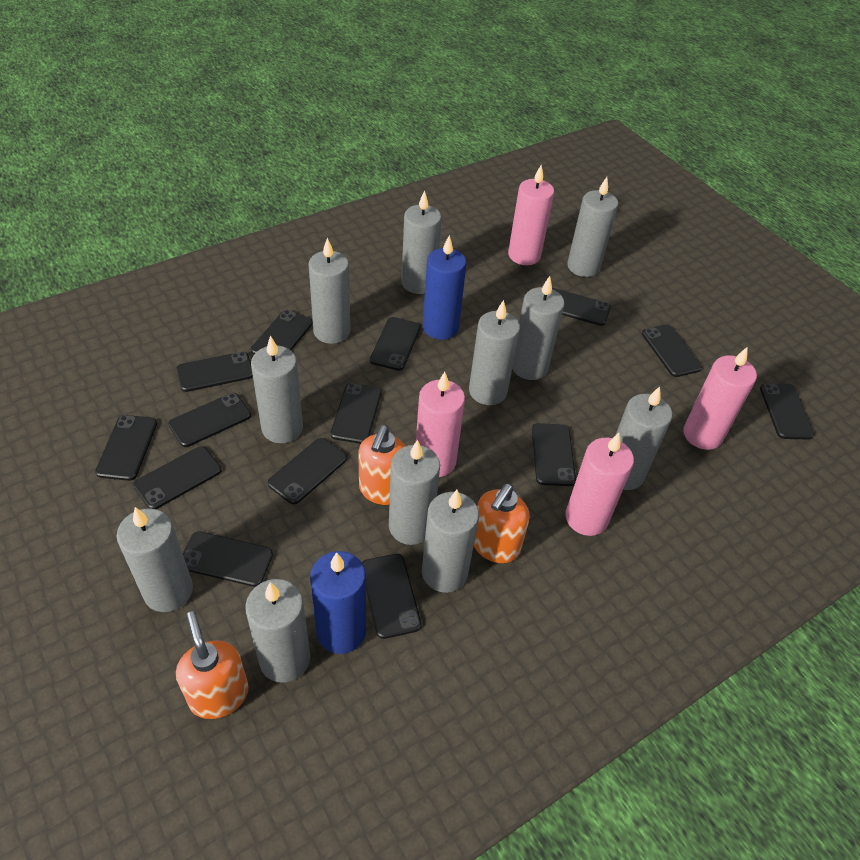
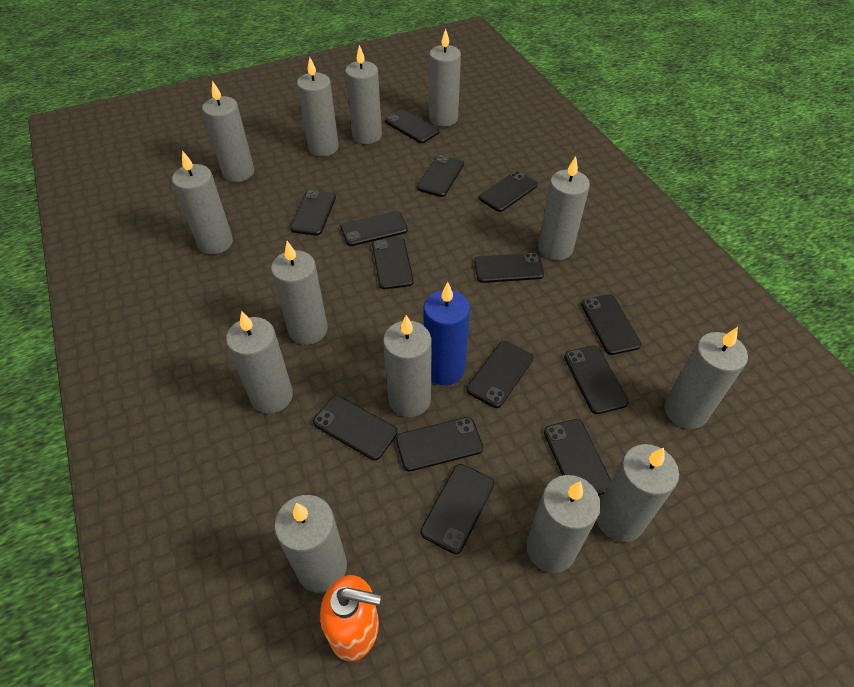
blue candle: [310,551,366,654] [423,235,467,340] = 2 -> [424,282,470,385] = 1
grey candle: [117,507,193,612] [245,579,310,683] [251,336,303,443] [308,238,351,344] [389,440,440,545] [402,190,442,294] [422,490,479,593] [469,300,520,405] [512,276,565,380] [567,177,618,277] [616,386,672,490] = 11 -> [172,150,233,254] [202,81,254,182] [226,311,293,414] [271,241,328,345] [274,495,347,593] [297,57,339,157] [345,45,382,144] [383,315,432,417] [429,29,461,127] [526,475,601,573] [538,156,590,260] [596,444,679,542] [664,327,748,429] = 13
orange soap dispenser: [176,611,249,719] [358,425,406,505] [474,483,529,563] = 3 -> [320,575,381,661] = 1
pink candle: [416,372,465,477] [508,165,554,265] [565,433,634,536] [684,347,757,450] = 4 -> none = 0

